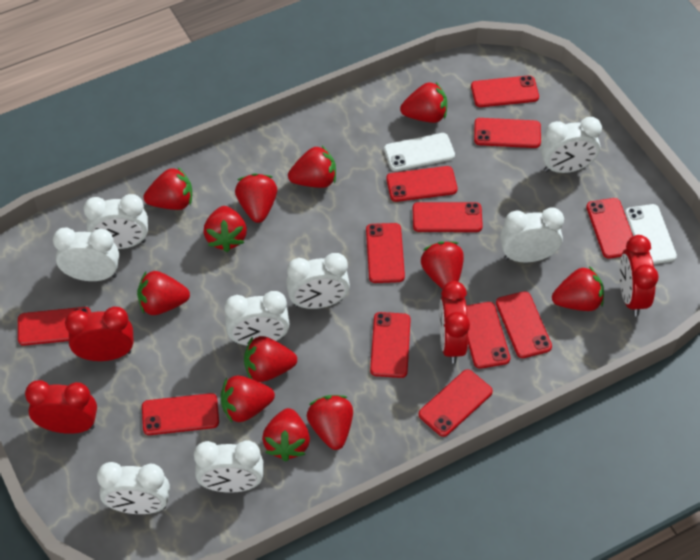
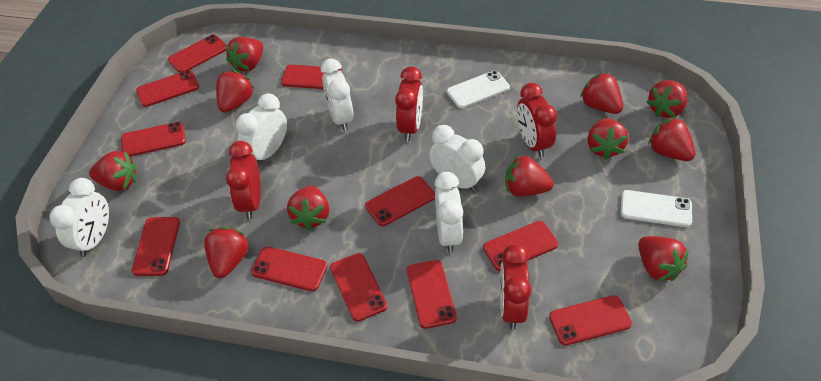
red phone: [18,307,91,346] [142,393,219,435] [366,223,405,283] [370,312,411,378] [386,166,458,202] [413,202,483,232] [419,369,493,437] [467,302,510,369] [471,75,539,107] [474,118,541,148] [496,291,552,358] [586,198,633,259] = 12 -> [121,122,186,157] [132,217,180,276] [136,70,199,107] [168,35,227,73] [251,246,327,291] [281,65,342,89] [330,253,387,321] [365,176,435,226] [407,260,457,329] [483,221,558,271] [549,295,632,345] = 11
red strawberry: [137,271,190,315] [143,167,192,210] [204,206,247,252] [221,375,275,422] [235,173,277,223] [244,336,297,382] [262,408,310,461] [288,146,336,188] [307,395,353,450] [400,82,447,123] [421,241,464,288] [552,266,604,311] = 12 -> [89,151,136,191] [204,227,249,278] [216,70,254,113] [226,37,264,72] [287,185,329,230] [505,155,554,197] [580,72,623,114] [588,118,628,160] [638,236,689,282] [646,80,687,118] [648,117,696,161] = 11
white clock: [53,228,119,281] [83,194,148,249] [97,462,170,514] [194,440,263,493] [224,291,290,346] [286,253,350,309] [500,208,564,263] [540,117,602,173] = 8 -> [50,178,109,257] [236,93,287,164] [321,59,354,131] [429,125,485,192] [434,172,463,253] = 5

